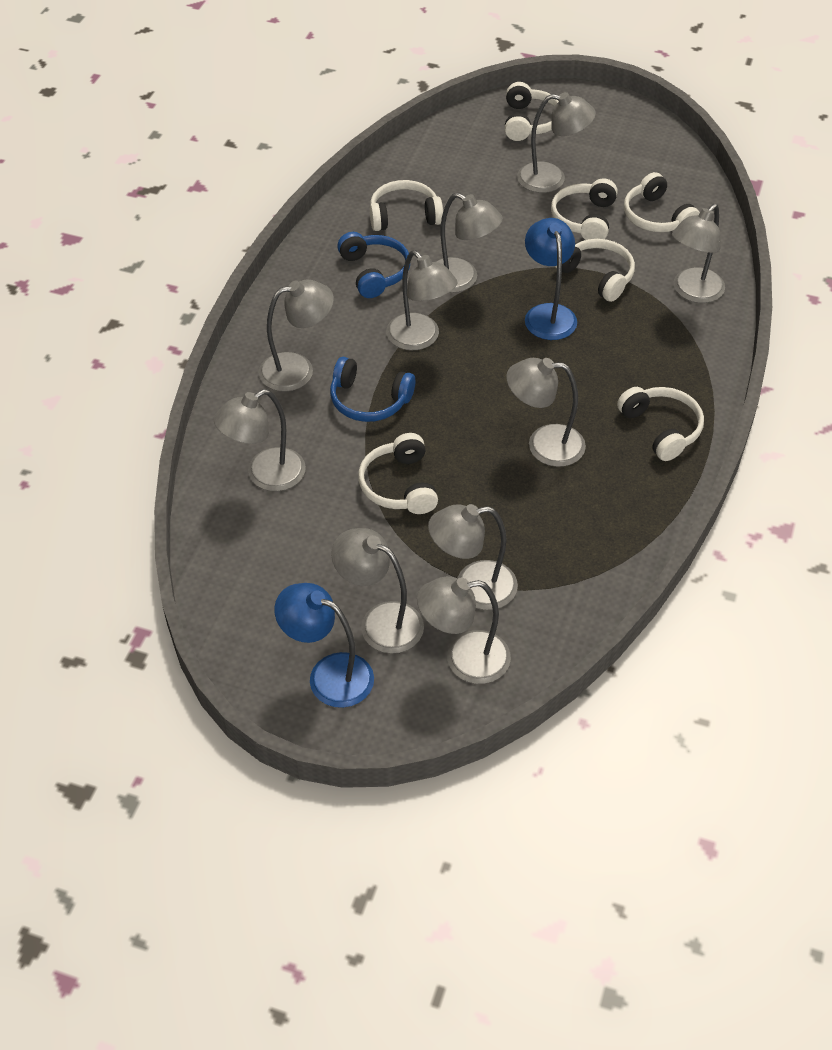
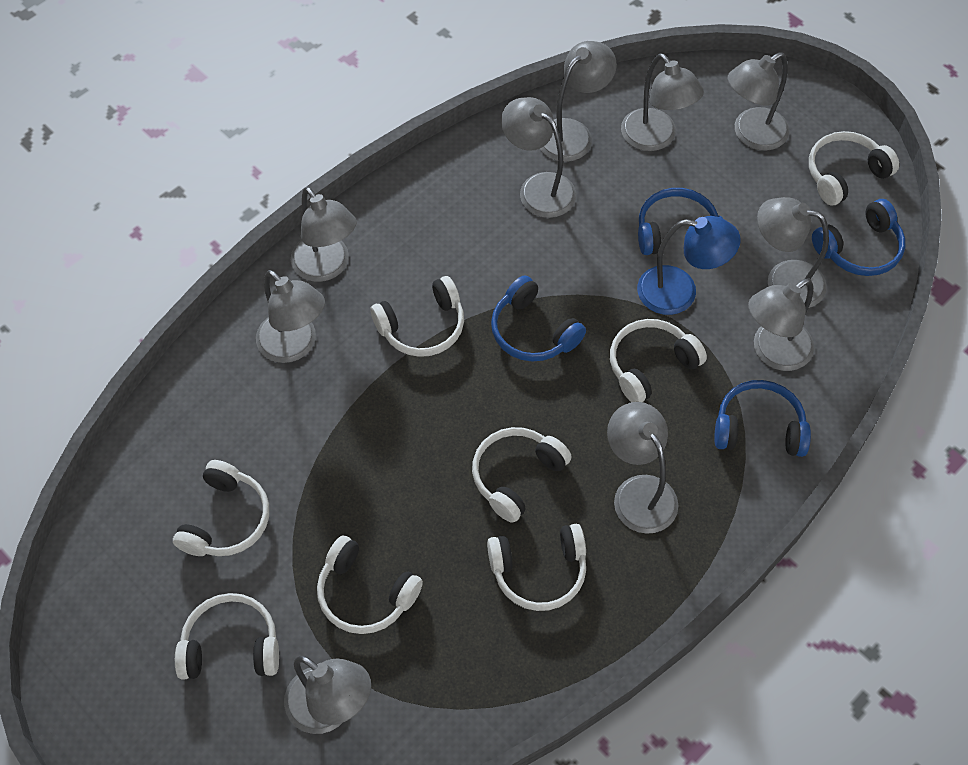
blue headphones: [330,357,416,422] [337,232,410,298] = 2 -> [491,275,586,362] [638,188,723,255] [714,380,811,457] [812,199,905,276] = 4
blue lamp: [274,583,374,708] [525,218,577,340] = 2 -> [637,216,741,315] = 1
white headphones: [358,433,438,514] [370,180,443,231] [505,82,559,141] [551,178,618,240] [555,239,635,302] [617,387,704,461] [624,172,700,232] = 7 -> [173,460,269,556] [175,593,279,680] [317,535,423,634] [371,276,464,357] [472,427,572,523] [487,524,586,611] [610,319,707,402] [809,131,899,205] = 8

